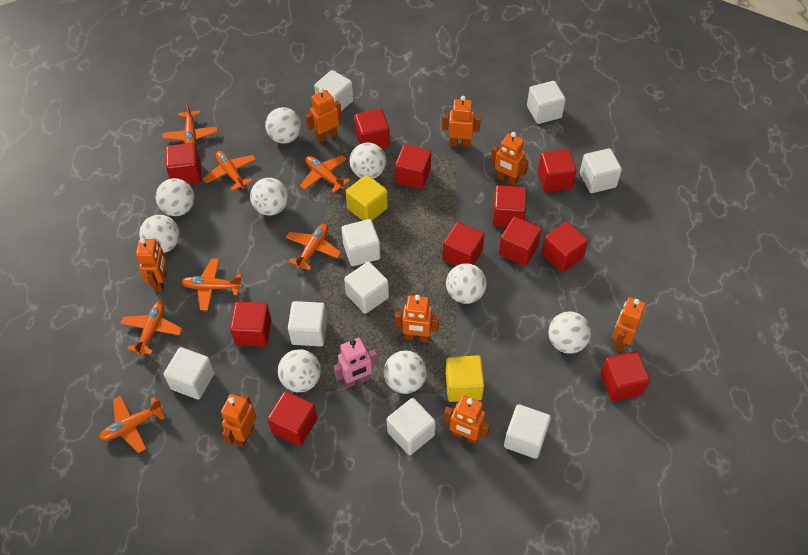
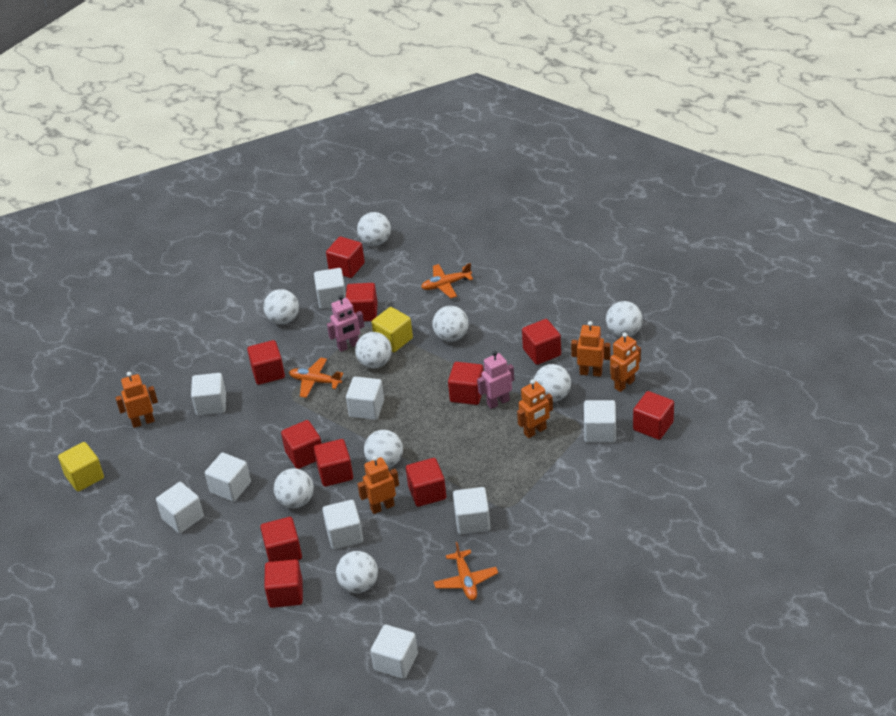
orange plane: [99,396,165,453] [120,301,182,355] [163,102,218,145] [182,258,242,311] [203,151,256,191] [285,224,341,271] [300,155,351,193] = 7 -> [289,357,344,398] [421,263,473,298] [434,542,498,600] = 3
orange robot: [136,238,167,292] [221,394,257,447] [306,88,342,143] [395,295,439,342] [442,96,481,148] [444,395,490,444] [491,132,528,186] [612,297,646,352] = 8 -> [115,372,158,428] [358,456,399,514] [517,379,553,438] [571,321,611,377] [610,332,641,392] = 5
pink robot: [334,338,378,388] = 1 -> [327,295,365,352] [477,351,514,409] = 2

